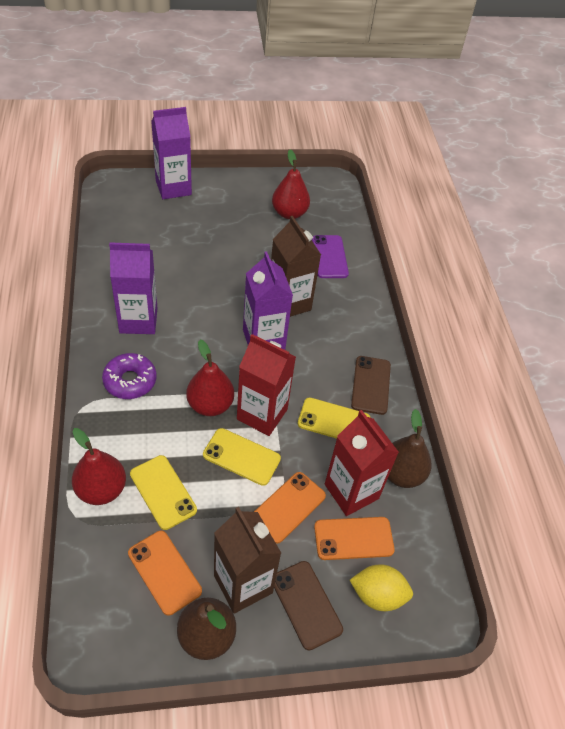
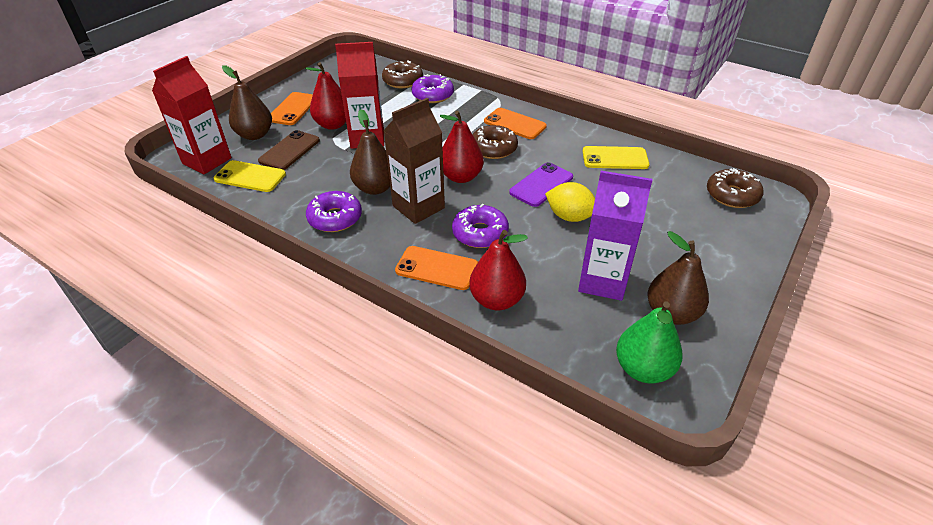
brown carton: [214,507,281,614] [271,216,321,317] = 2 -> [383,98,445,224] = 1
brown donut: none = 0 -> [382,60,423,88] [473,125,518,159] [707,168,764,208] = 3
brown pear: [177,598,236,660] [388,409,432,488] = 2 -> [222,65,272,140] [350,109,390,195] [647,231,709,325] = 3
brown phone: [274,561,343,651] [351,356,391,415] = 2 -> [258,130,320,170] = 1
green pear: none = 0 -> [616,301,683,383] = 1
purple carton: [109,242,158,334] [151,107,192,199] [243,252,293,350] = 3 -> [578,171,653,301] = 1
purple donut: [102,353,157,399] = 1 -> [306,191,362,232] [412,74,454,103] [452,204,509,248] = 3
yellow phone: [130,455,197,530] [203,428,281,486] [298,397,371,439] = 3 -> [214,160,286,192] [582,146,649,169] = 2

